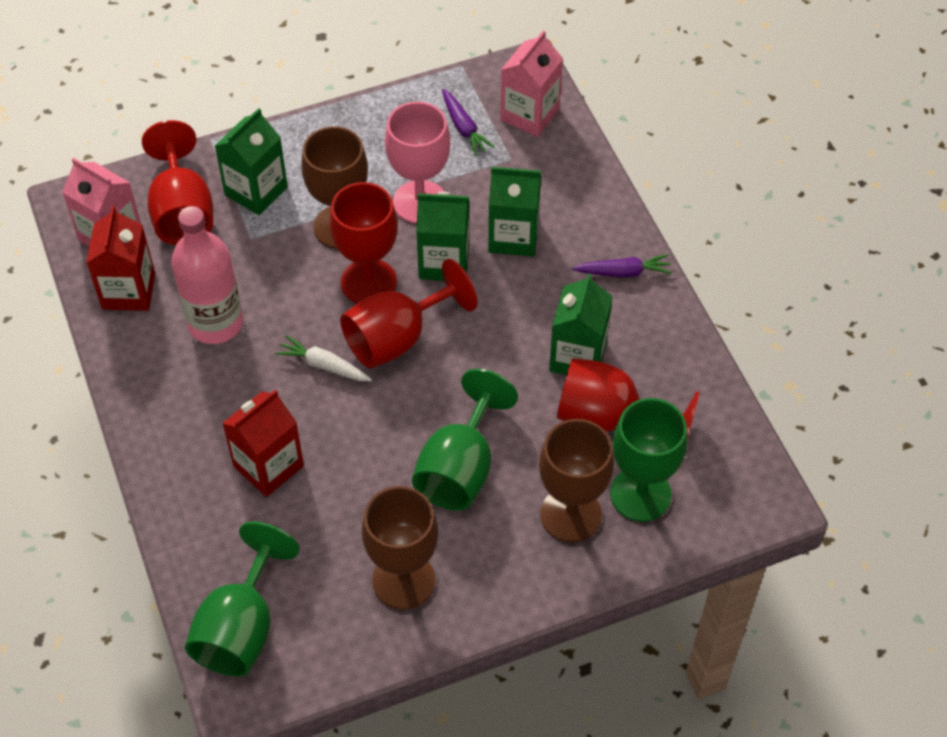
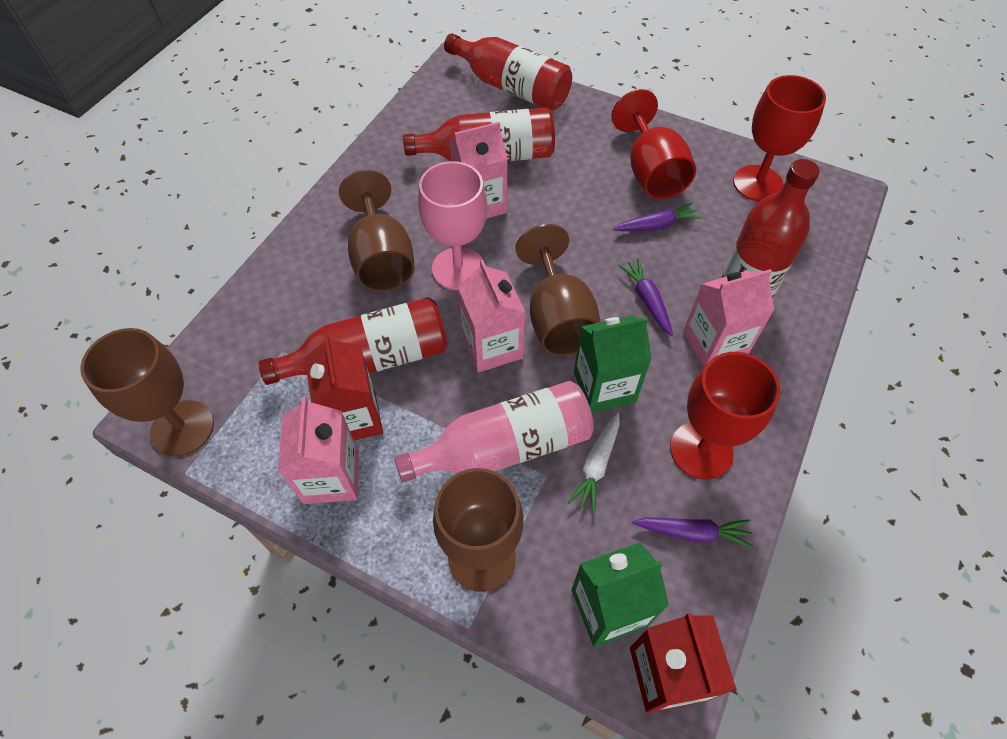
brown goblet: [301,126,368,249] [362,486,438,610] [539,419,614,543] = 3 -> [80,328,214,457] [339,170,415,292] [433,468,523,592] [516,224,600,356] = 4
green carton: [215,108,288,215] [416,192,469,281] [488,167,541,257] [549,273,613,375] = 4 -> [572,542,669,647] [574,315,652,413] = 2
green goblet: [185,521,300,677] [412,369,518,511] [610,398,687,522] = 3 -> none = 0
pink carton: [62,158,141,247] [500,30,563,137] = 2 -> [278,397,359,504] [449,122,508,219] [458,260,525,373] [683,269,774,368] = 4
purple carrot: [442,89,495,156] [572,254,672,277] = 2 -> [613,202,702,231] [618,258,673,336] [632,517,753,548] = 3
red bottle: none = 0 -> [258,297,448,385] [403,107,555,161] [444,33,572,111] [721,159,819,298] = 4
red goblet: [142,120,213,245] [329,182,398,303] [340,259,477,368] [557,358,699,439] = 4 -> [611,89,696,199] [670,352,780,480] [733,75,826,202] = 3

